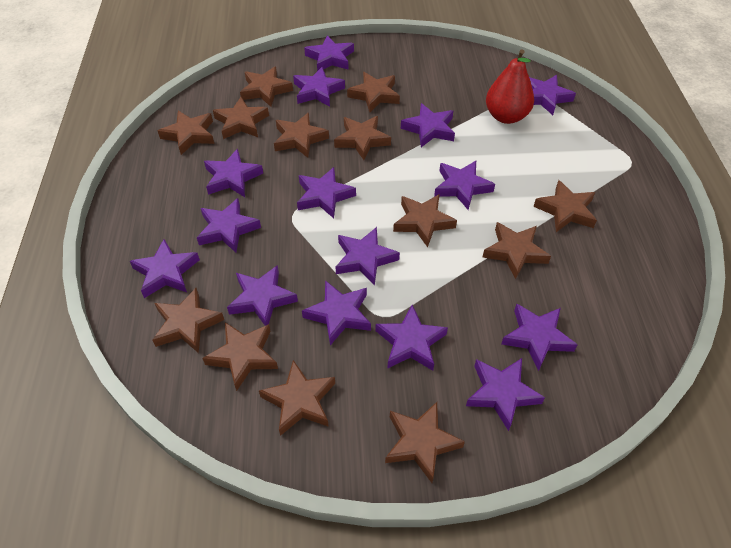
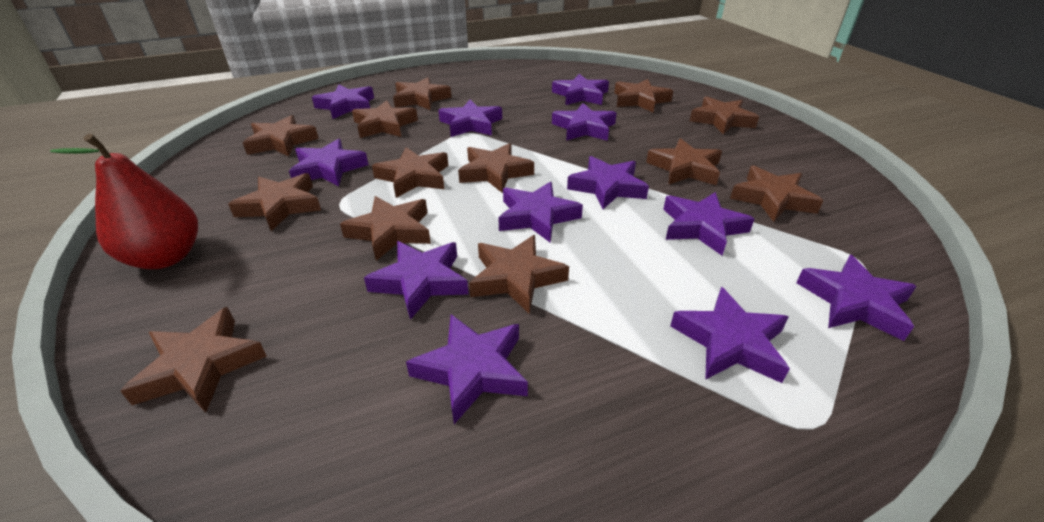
purple star: [130,239,200,298] [197,198,261,253] [204,149,263,197] [227,265,298,326] [293,67,345,107] [297,167,356,218] [302,280,371,345] [304,35,354,71] [335,227,400,286] [376,305,448,371] [401,103,455,147] [434,161,495,210] [466,358,545,431] [501,304,578,371] [529,75,576,115] = 15 -> [289,138,368,186] [312,84,374,119] [364,241,469,320] [406,314,528,424] [438,99,502,137] [498,181,583,242] [552,74,609,105] [552,103,617,141] [567,156,649,209] [663,192,754,255] [670,287,790,383] [796,255,917,341] = 12

